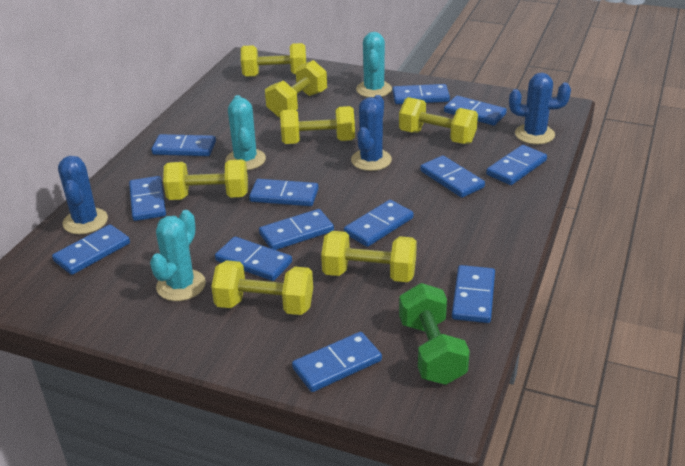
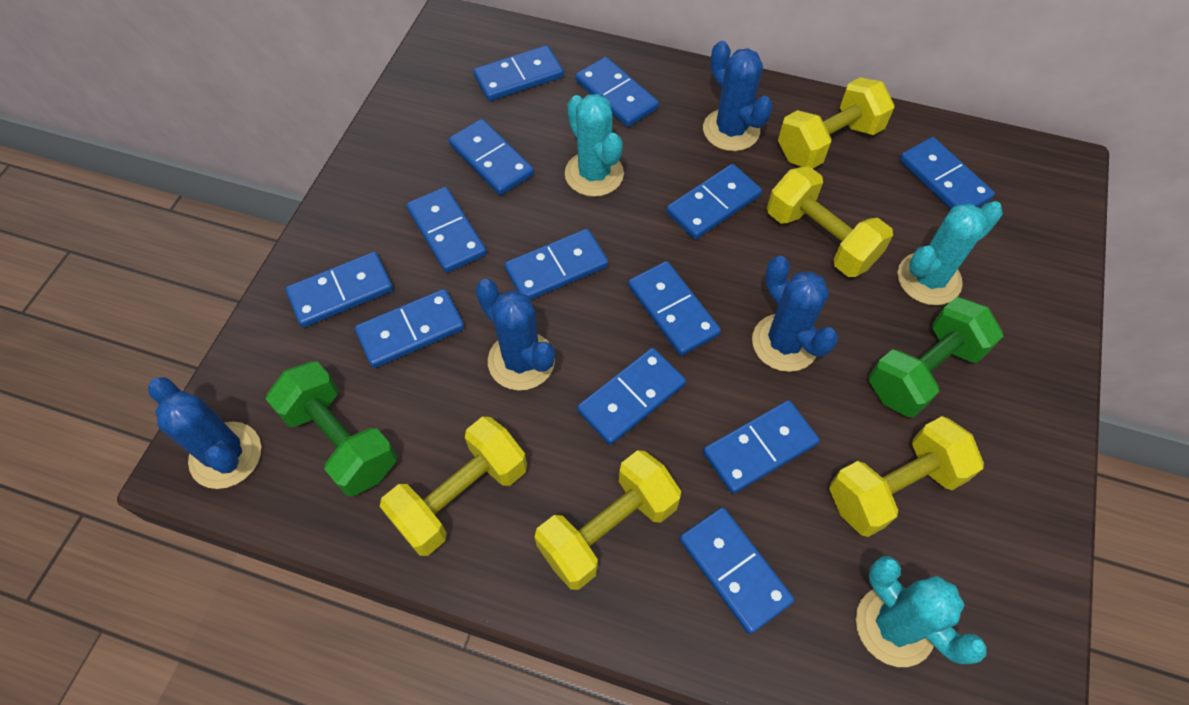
blue cactus: [58,156,108,234] [351,95,392,171] [509,73,571,144] = 3 -> [148,377,261,489] [475,279,555,391] [703,41,773,151] [752,256,838,372] = 4
green dumbbell: [399,283,470,385] = 1 -> [266,361,397,496] [869,297,1003,418] = 2
yellow dumbbell: [163,159,248,200] [211,260,313,315] [241,43,306,77] [265,60,327,117] [280,106,355,144] [321,231,417,282] [399,97,478,144] = 7 -> [380,417,527,556] [535,450,681,590] [767,166,893,277] [778,77,895,169] [829,416,984,537] = 5

